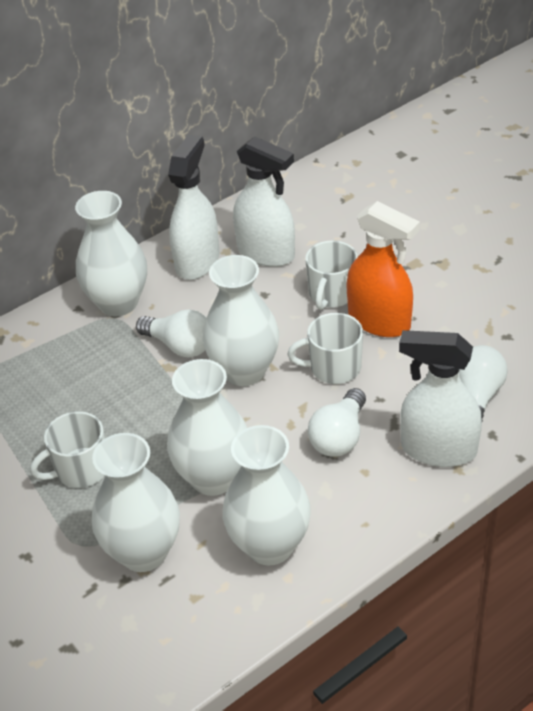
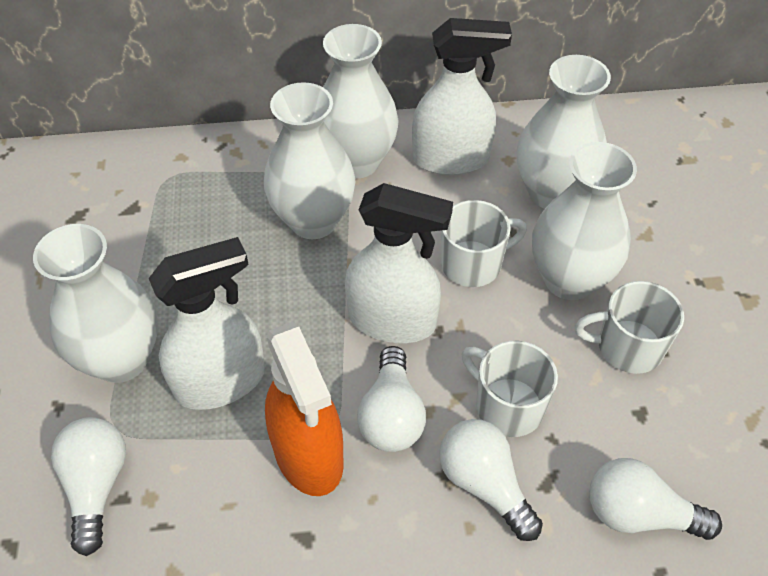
white light bulb: [136,309,206,358] [308,388,366,457] [459,345,508,421] = 3 -> [51,417,126,556] [357,346,426,452] [440,419,543,541] [589,458,722,540] = 4

